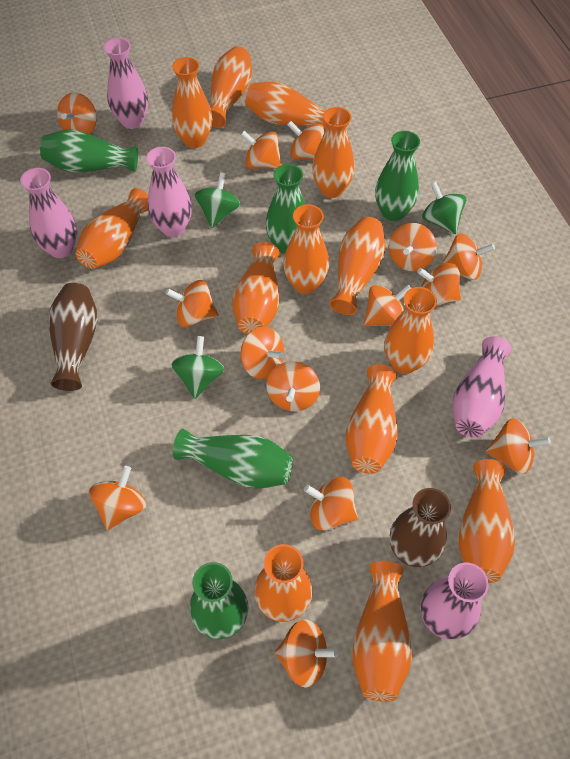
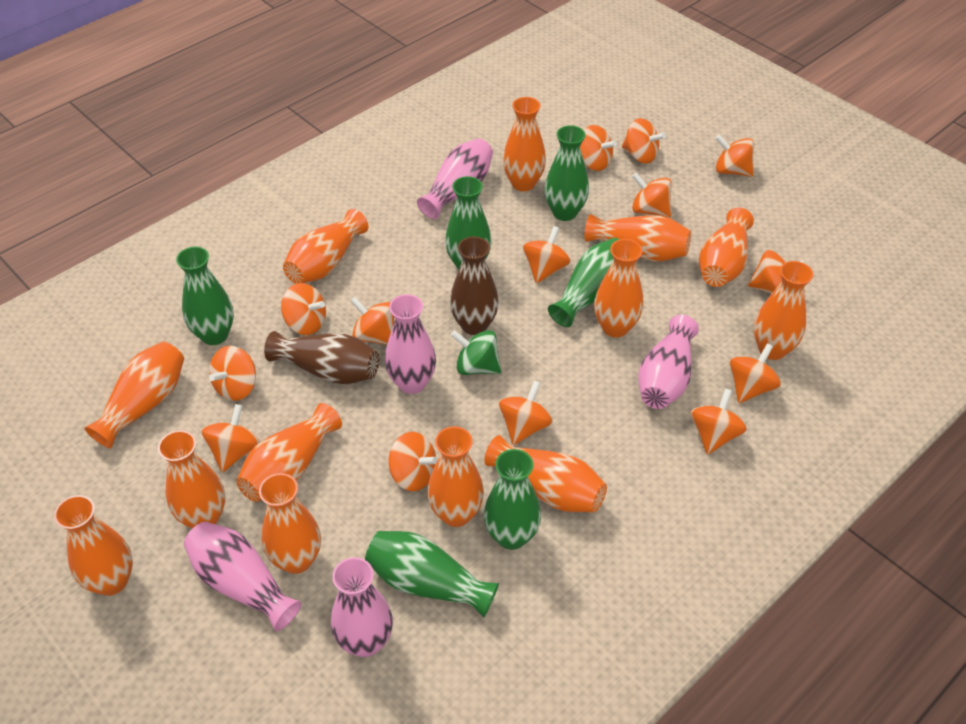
green spinning top: [171,336,224,399] [195,172,240,228] [422,182,466,234] = 3 -> [451,330,501,375] = 1
green vase: [40,130,138,172] [173,429,293,489] [190,562,249,639] [266,164,306,254] [375,131,420,221] = 5 -> [176,247,234,345] [365,531,499,617] [445,176,492,270] [484,449,541,550] [545,125,589,221] [548,238,620,327] = 6

